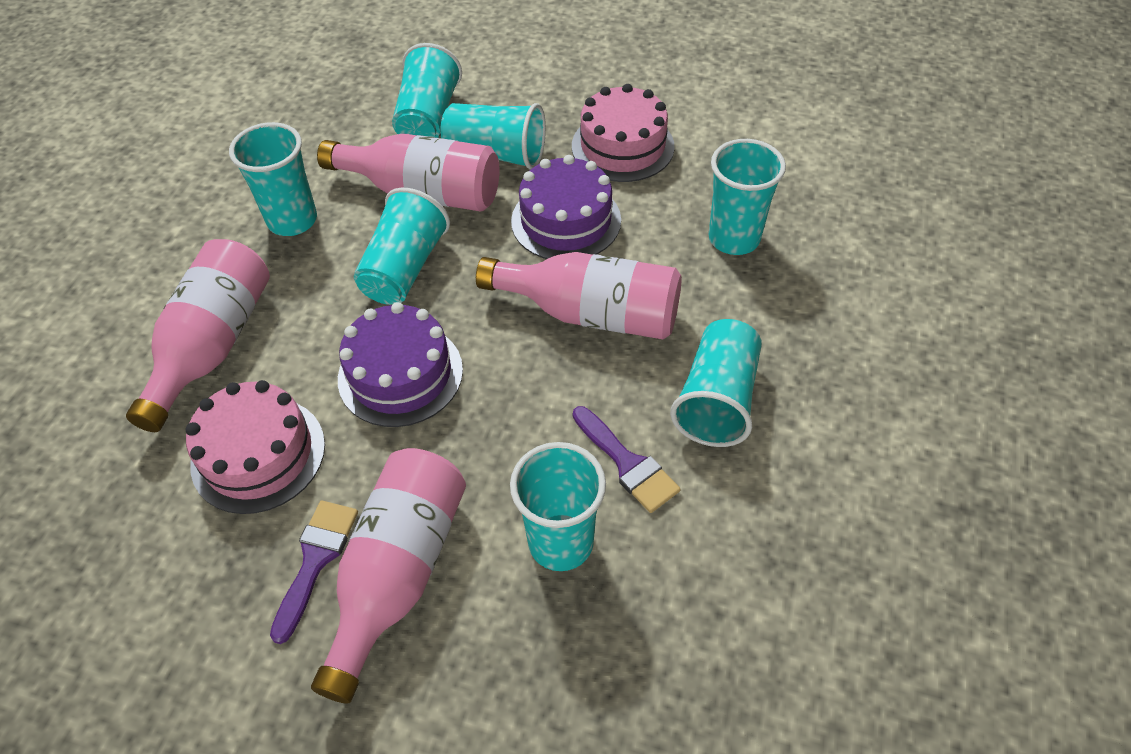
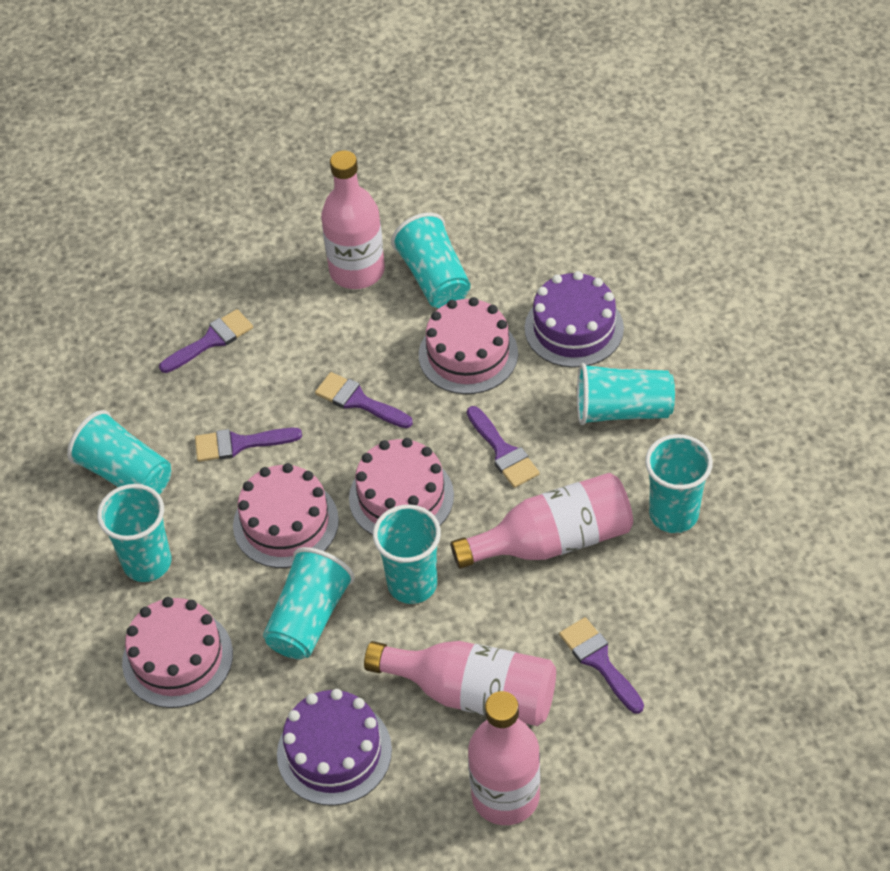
pink cake: [186,380,325,514] [572,84,675,182] = 2 -> [122,597,233,708] [233,463,339,568] [349,438,454,535] [419,297,518,394] = 4
purple brush: [270,500,358,644] [573,406,681,513] = 2 -> [159,309,253,373] [195,428,302,462] [315,372,413,428] [467,406,540,488] [559,617,644,714] = 5

